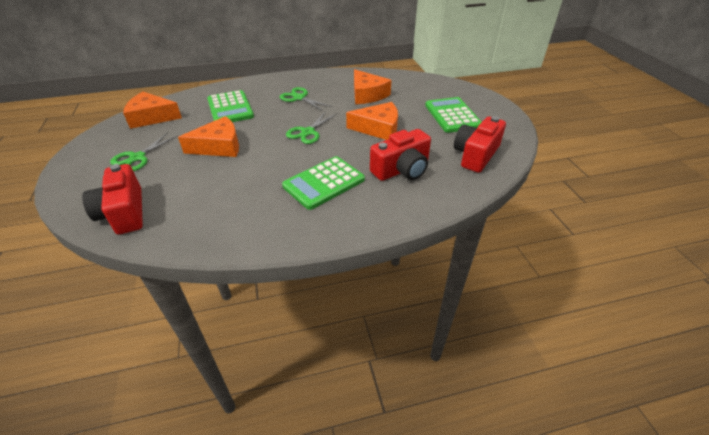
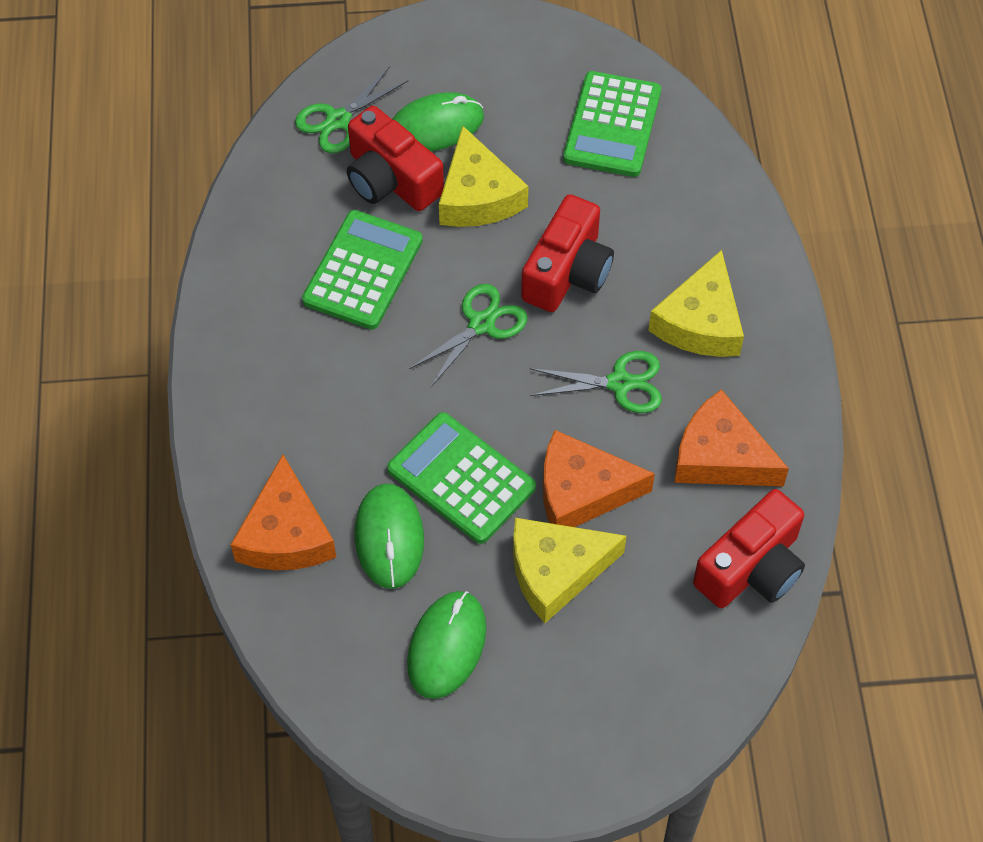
green mouse: none = 0 -> [355,483,424,589] [392,92,484,151] [407,591,486,699] = 3
orange cheese: [123,92,182,129] [178,116,239,157] [346,102,398,140] [354,69,392,104] = 4 -> [231,455,336,570] [543,430,655,527] [675,389,789,486] = 3
yellow cheese: none = 0 -> [439,125,528,227] [513,518,627,623] [648,250,744,357] = 3

